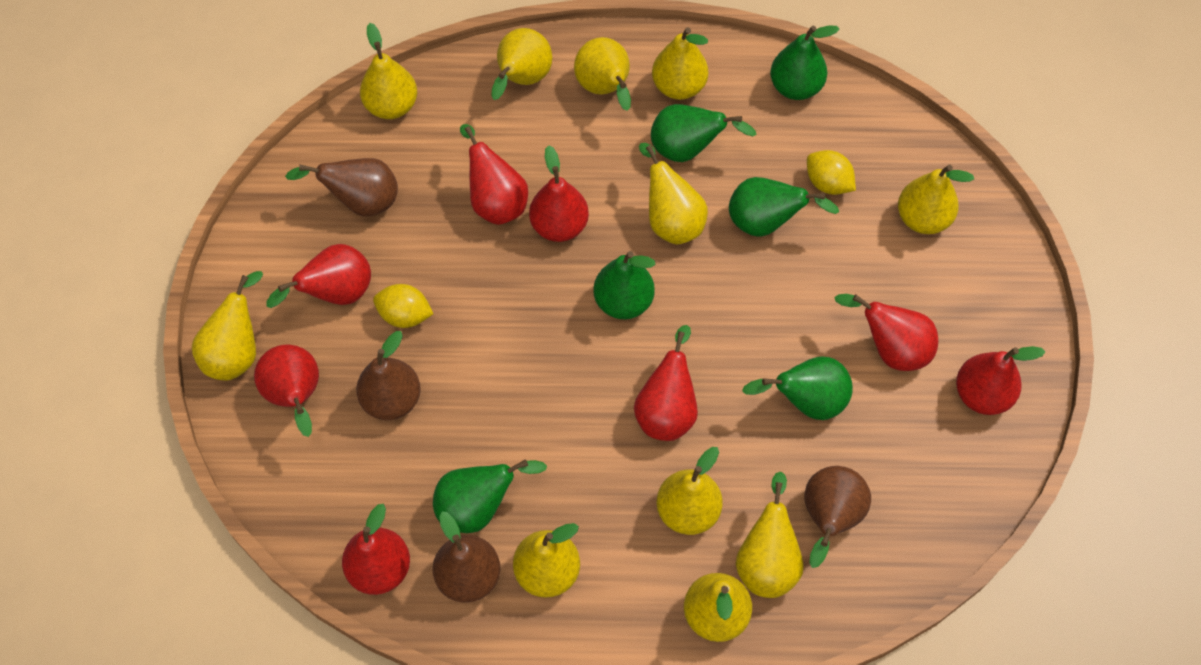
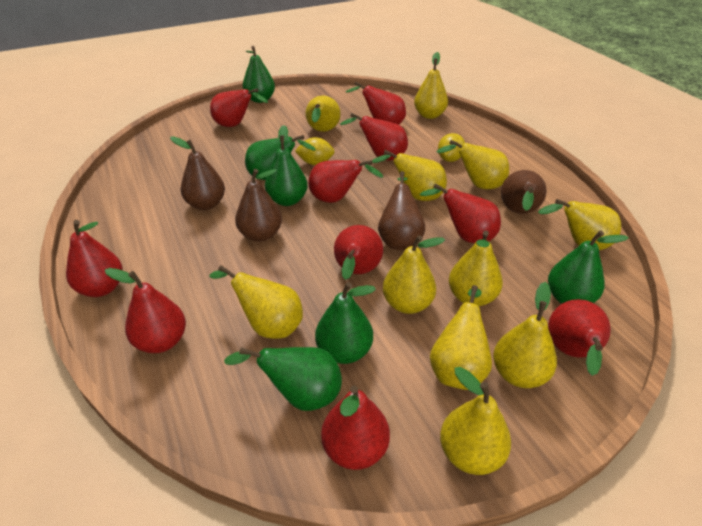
red pear: [254,345,319,437] [266,244,371,308] [342,504,410,595] [460,124,528,225] [529,145,589,242] [634,325,698,441] [835,294,938,371] [956,346,1045,415] = 8 -> [66,220,123,297] [105,268,186,353] [210,88,268,127] [308,160,383,203] [321,386,390,470] [334,225,383,280] [340,113,408,160] [346,82,406,125] [420,183,501,243] [548,299,611,376] = 10

